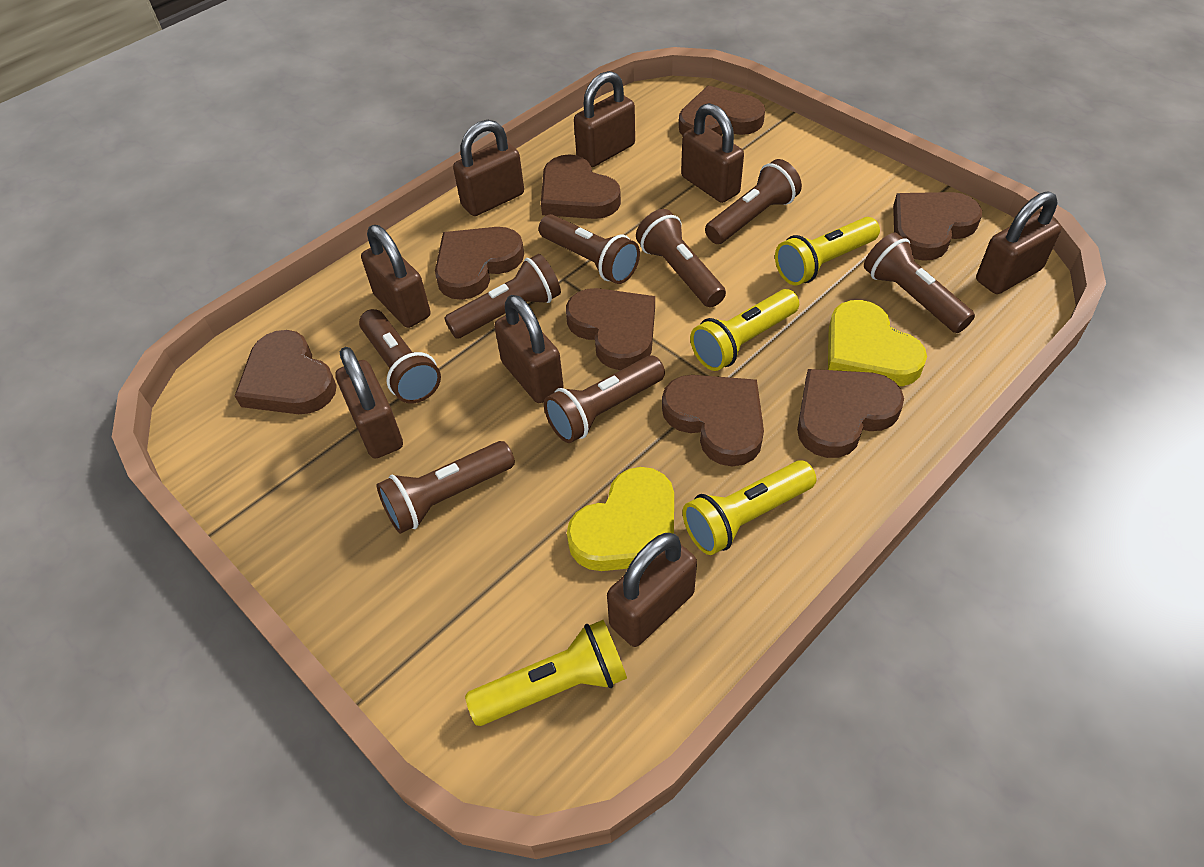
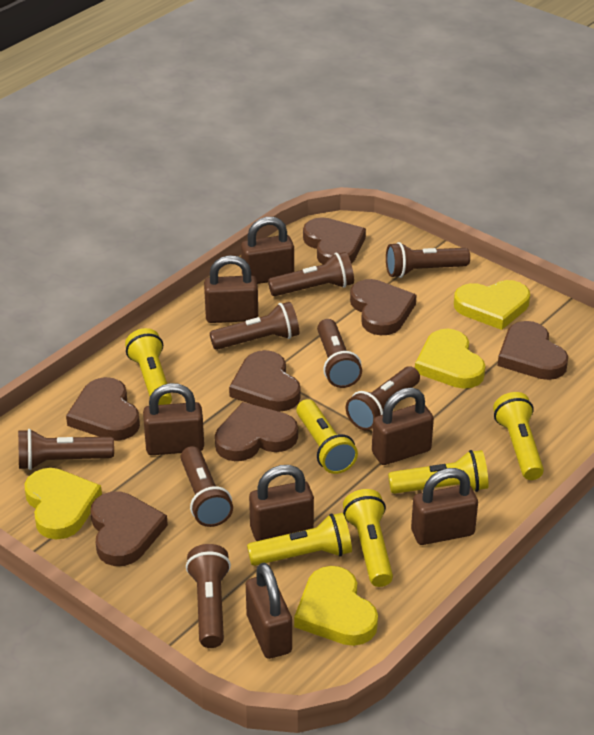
brown heart: [235,330,337,414] [435,227,524,300] [541,154,621,219] [566,288,655,370] [662,375,764,466] [679,86,765,136] [797,369,904,458] [893,192,982,261] = 8 -> [66,377,140,441] [90,491,168,566] [215,402,298,461] [229,350,301,412] [303,217,366,265] [350,279,417,335] [498,321,568,380] = 7
brown padlock: [335,347,403,459] [361,225,431,328] [453,120,524,216] [494,295,564,403] [574,71,635,167] [607,533,697,647] [681,103,744,203] [976,191,1062,294] = 8 -> [143,383,204,455] [204,255,258,323] [241,217,294,284] [246,563,292,659] [249,465,314,541] [372,388,434,465] [411,468,478,545] = 7
yellow flashlight: [465,620,627,726] [682,460,816,555] [690,289,799,371] [775,217,880,285] = 4 -> [125,328,172,405] [247,513,352,566] [296,399,358,474] [343,489,393,587] [388,450,488,494] [493,392,544,480] = 6
yellow heart: [567,467,674,571] [828,300,927,386] = 2 -> [25,468,102,539] [294,566,378,646] [415,329,485,389] [454,280,530,330] = 4

